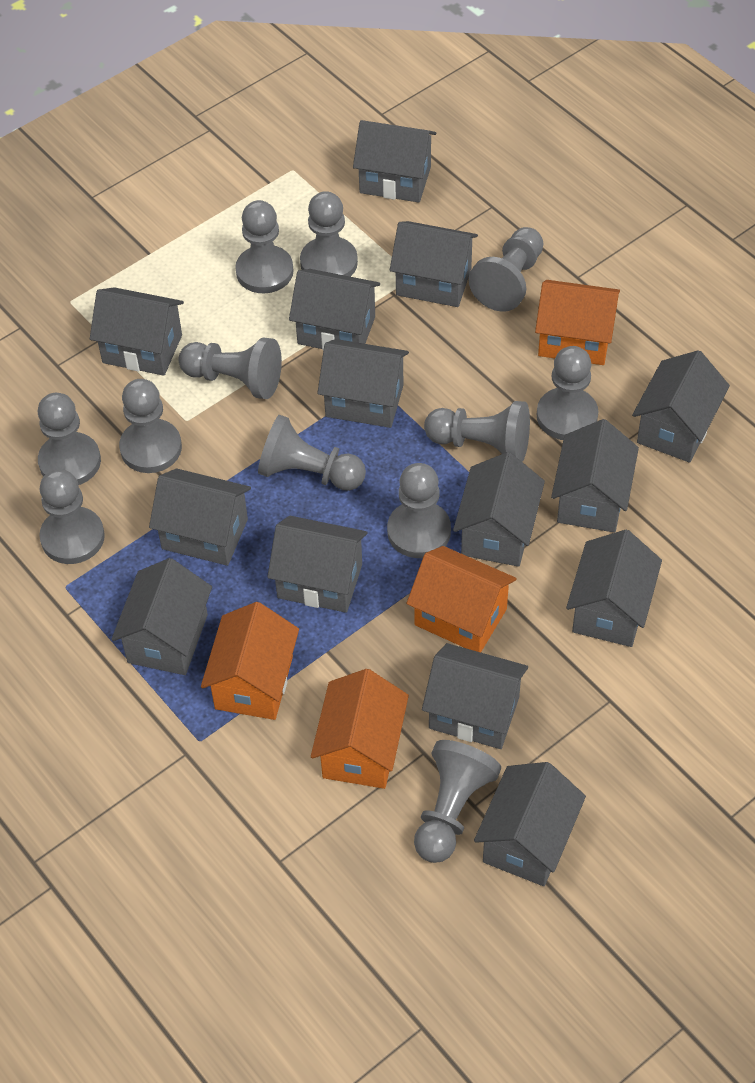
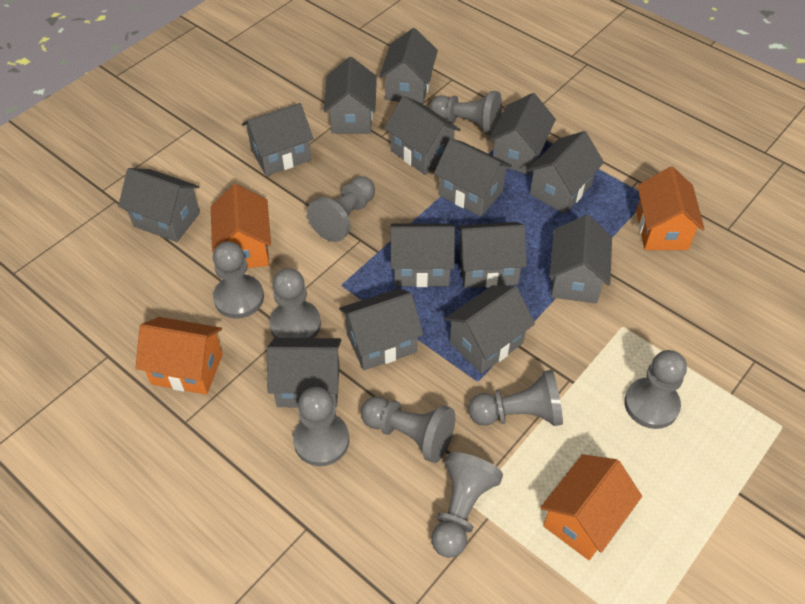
grey pawn: [38,393,101,485] [39,469,105,564] [119,379,182,473] [178,337,282,399] [235,200,294,293] [258,415,366,491] [300,191,358,277] [387,463,451,558] [414,740,501,863] [424,401,530,462] [469,227,543,312] [537,346,598,440] = 12 -> [213,241,264,319] [269,268,321,338] [293,387,349,466] [307,176,375,242] [361,396,455,463] [429,91,502,135] [431,452,503,558] [468,370,563,426] [624,350,687,429] = 9

